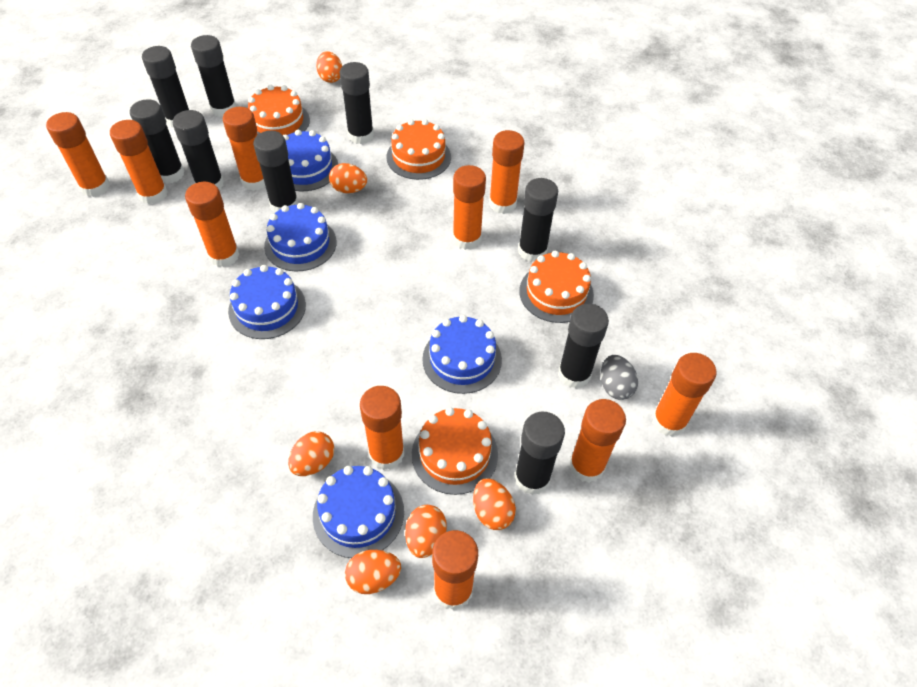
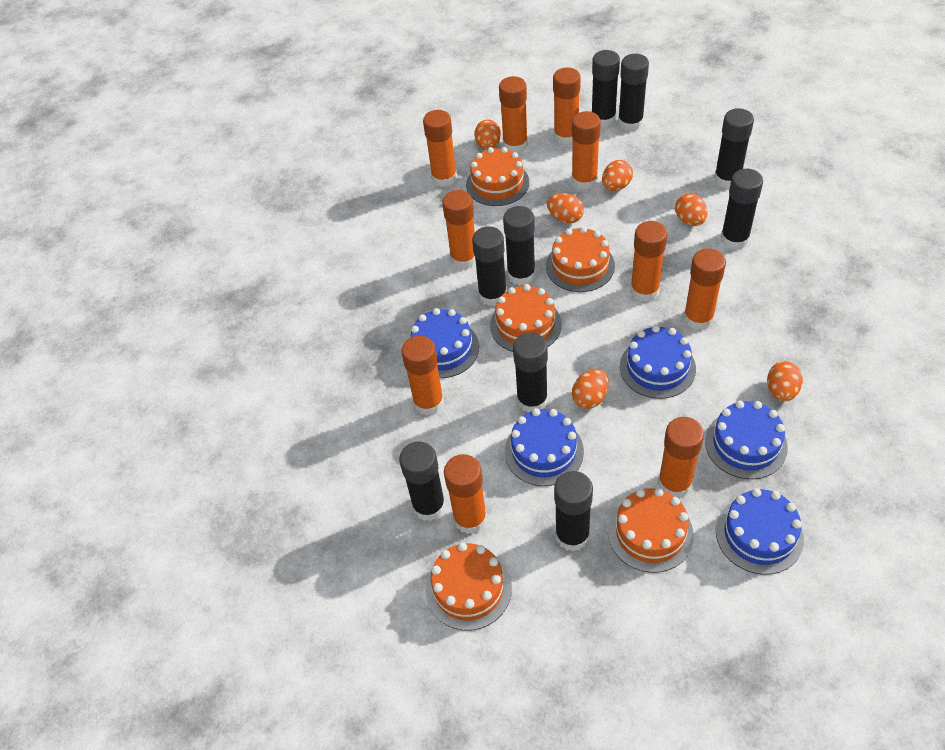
grey egg: [601,355,638,400] = 1 -> none = 0
orange cake: [248,85,310,135] [387,119,451,180] [412,407,498,495] [519,251,594,323] = 4 -> [426,542,512,631] [466,147,529,206] [490,284,562,352] [546,226,615,292] [608,488,694,573] = 5

